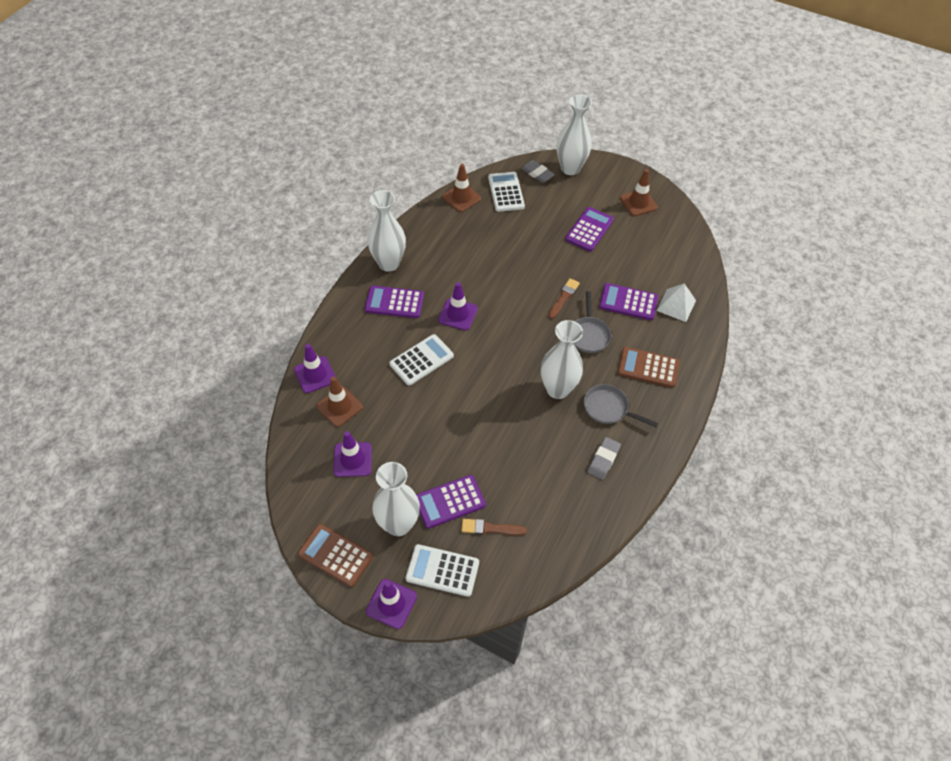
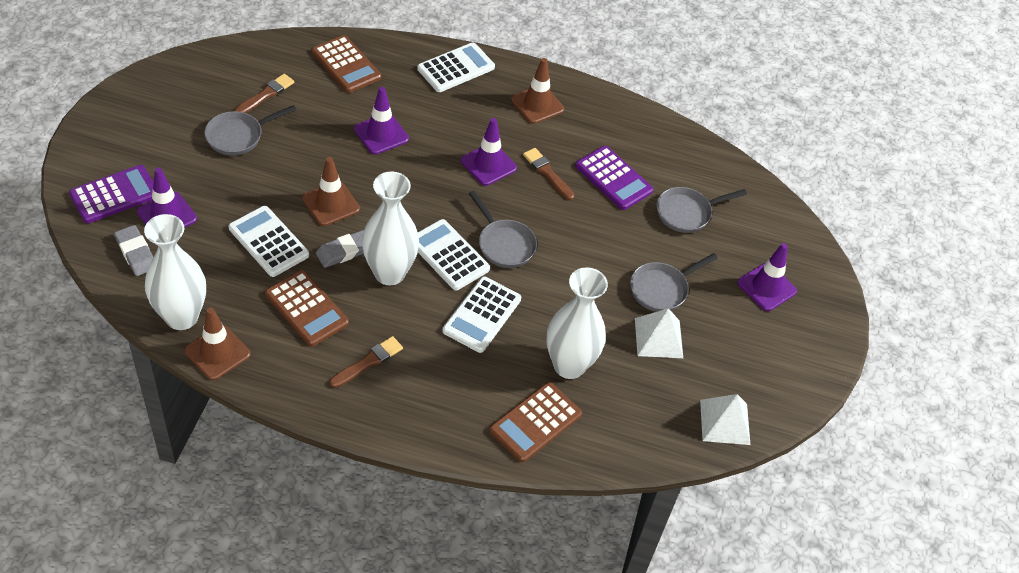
brown brush: [461,519,527,535] [548,278,580,319] = 2 -> [234,74,294,113] [330,336,403,388] [523,148,574,200] = 3
brown calculator: [298,524,373,587] [618,347,680,388] = 2 -> [265,270,349,347] [312,35,381,93] [489,382,582,462] = 3
grey pan: [574,291,611,353] [584,384,658,428] = 2 -> [205,105,296,156] [469,191,537,268] [630,253,718,312] [657,187,747,233] = 4
purple calculator: [365,286,424,318] [416,475,486,529] [565,207,614,252] [599,283,658,320] = 4 -> [69,165,154,223] [575,146,653,210] = 2
white calculator: [389,334,454,386] [406,544,479,597] [488,172,525,212] = 3 -> [229,206,309,277] [417,42,495,92] [418,219,490,290] [442,277,521,353] = 4
white pyramid: [656,283,696,322] = 1 -> [635,308,683,358] [700,394,750,445] = 2
white vase: [367,190,406,272] [372,462,420,536] [541,320,583,399] [557,94,592,175] = 4 -> [144,214,206,330] [362,171,419,286] [546,267,608,379] = 3

